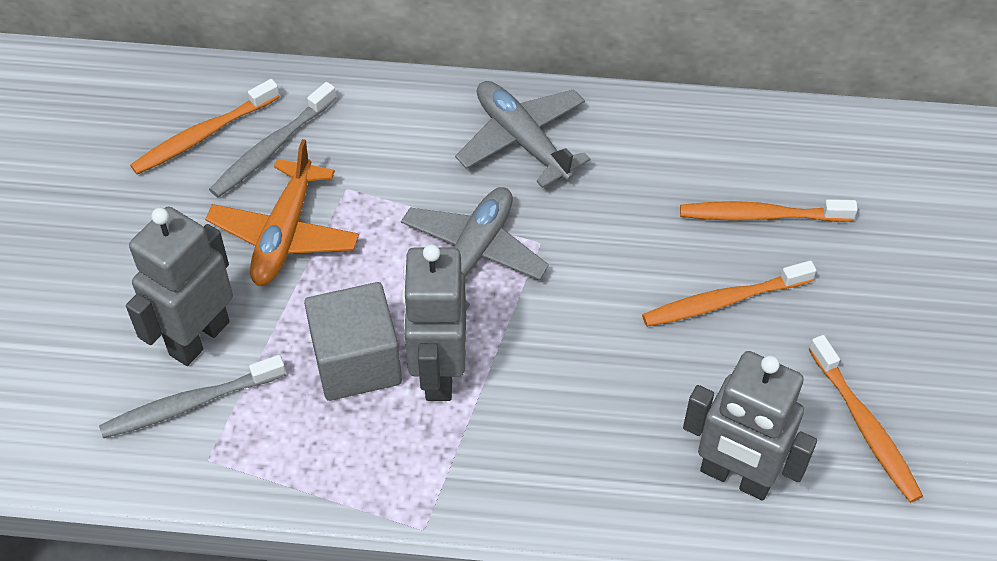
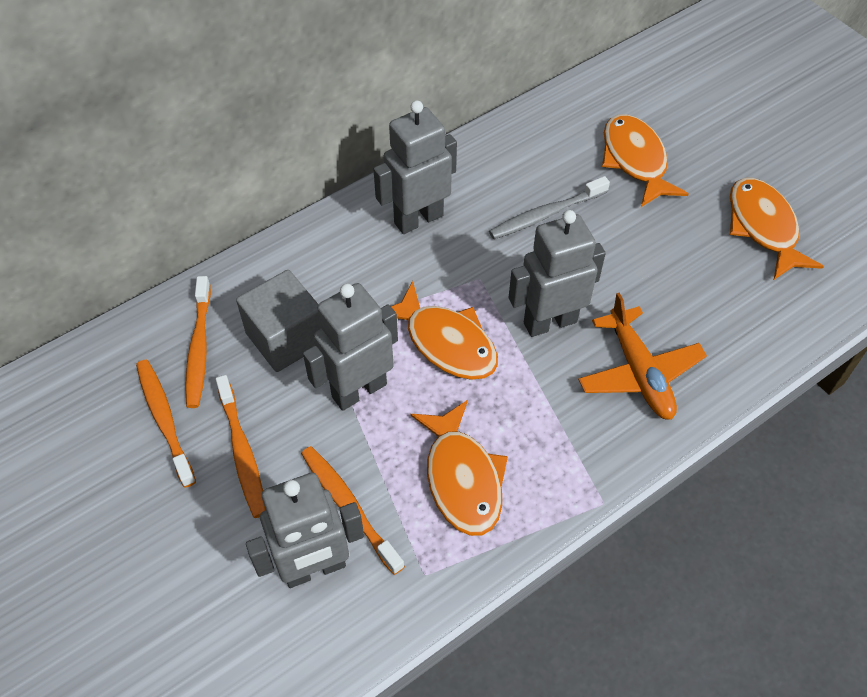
grey plane: [401,187,549,311] [455,81,590,188] = 2 -> none = 0
grey robot: [126,206,233,366] [402,244,466,401] [683,351,817,501] = 3 -> [246,473,364,588] [303,283,398,411] [374,100,457,234] [509,210,606,337] = 4
grey toothbrush: [99,355,286,438] [209,82,337,198] = 2 -> [489,176,610,239] = 1
orange fish: none = 0 -> [391,281,498,380] [411,400,508,536] [602,114,689,207] [730,178,824,280] = 4

